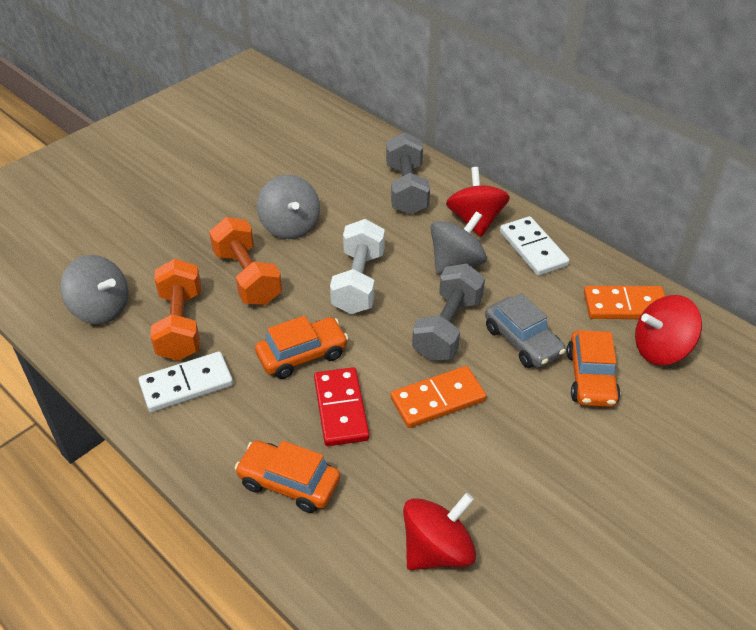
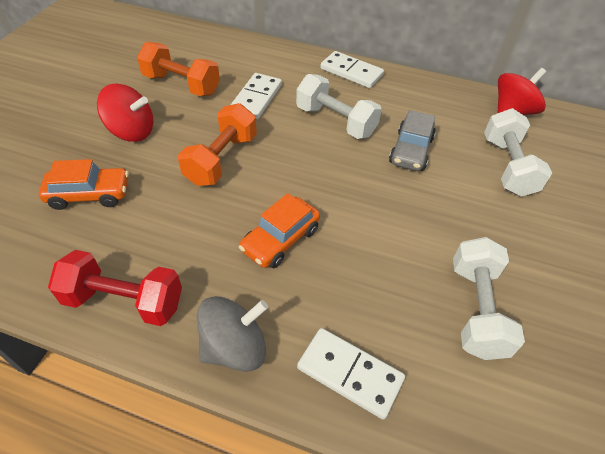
grey dumbbell: [386,132,430,215] [412,264,485,361] = 2 -> none = 0
grey spinning top: [60,255,128,324] [257,175,320,239] [430,211,487,274] = 3 -> [197,296,268,372] = 1
orange car: [235,441,340,513] [255,316,348,379] [567,330,620,407] = 3 -> [39,159,129,210] [239,193,320,268] = 2
orange domino: [390,366,486,428] [584,286,665,319] = 2 -> none = 0
red domino: [314,367,369,446] = 1 -> none = 0
red dumbbell: none = 0 -> [48,250,182,326] = 1
red spinning top: [403,493,476,570] [446,167,510,237] [635,295,702,365] = 3 -> [97,84,153,142] [498,68,546,115] = 2
white domino: [139,352,233,412] [500,216,570,276] = 2 -> [231,73,282,119] [297,328,405,419] [320,51,384,88] = 3
white dumbbell: [330,219,385,314] = 1 -> [296,74,382,139] [453,237,525,360] [484,108,552,197] = 3

